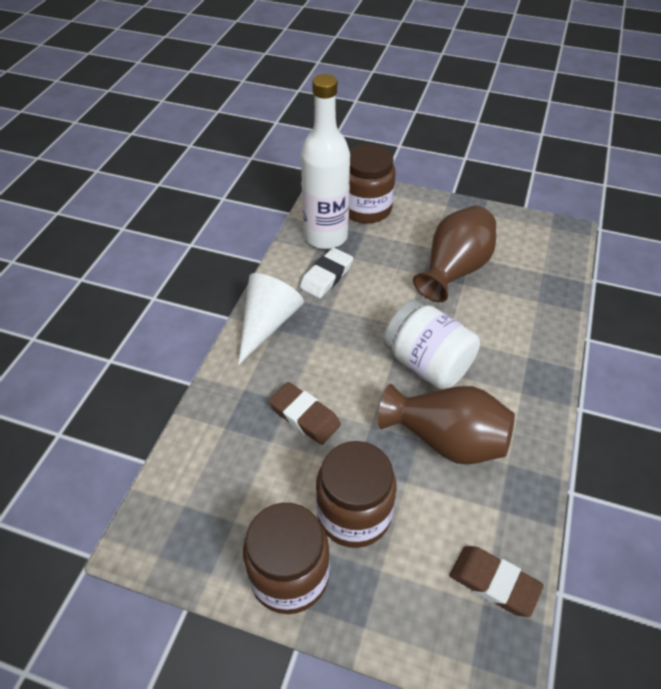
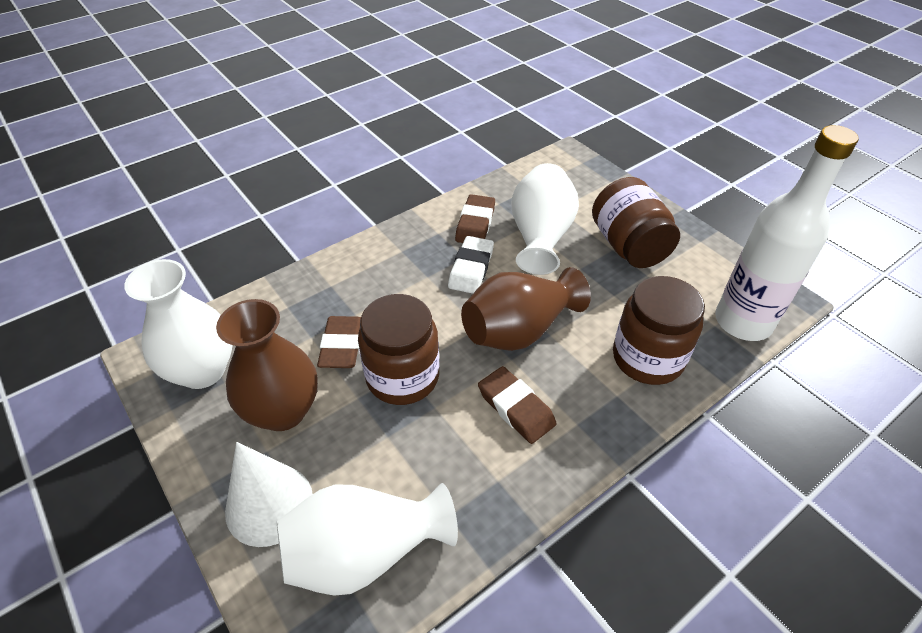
brown eraser: [269,382,341,445] [450,546,544,617] = 2 -> [317,316,361,368] [455,194,495,243] [478,366,557,444] = 3
white jar: [383,300,480,390] = 1 -> none = 0
white vase: none = 0 -> [124,259,233,389] [277,483,458,596] [511,163,579,275] = 3

